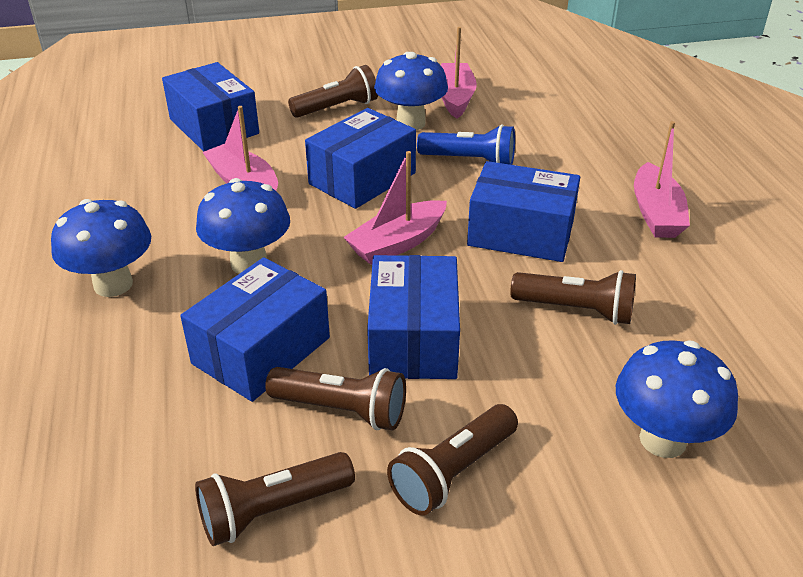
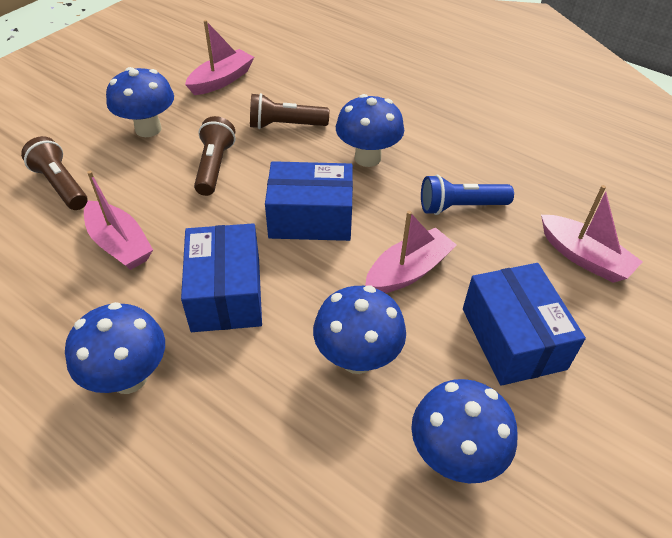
blue box: [162,62,259,151] [180,257,330,402] [305,108,416,209] [367,255,460,379] [467,161,580,262] = 5 -> [181,223,262,332] [265,161,353,241] [463,263,586,386] = 3
blue mushroom: [51,199,151,297] [196,178,290,274] [374,52,448,130] [616,340,738,458] = 4 -> [65,302,165,394] [106,67,174,137] [313,286,406,374] [336,94,404,167] [411,379,518,483] = 5
brown flashlight: [195,452,355,546] [265,367,406,430] [288,65,378,118] [387,404,518,516] [510,270,636,325] = 5 -> [21,136,88,210] [194,116,235,196] [250,93,329,129] = 3

